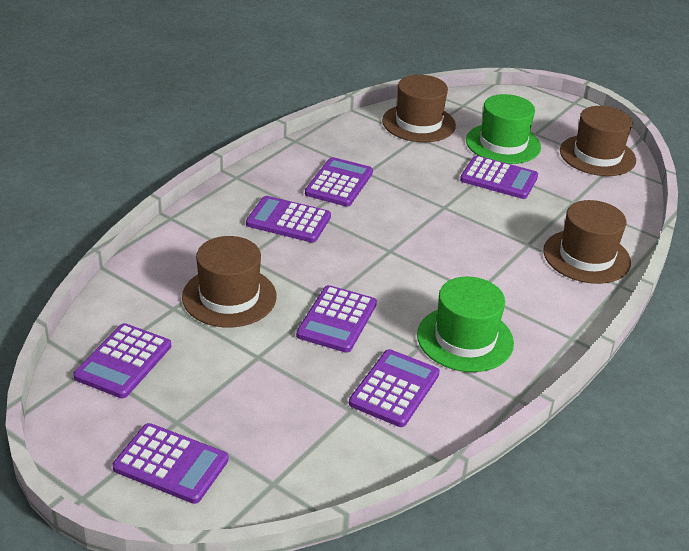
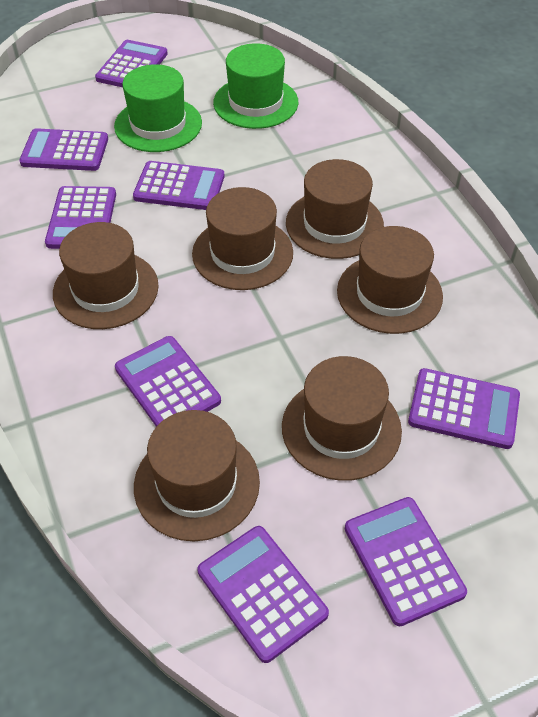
brown hat: [182,236,276,327] [382,75,456,142] [543,200,631,284] [560,106,636,176] = 4 -> [53,222,159,329] [134,410,260,541] [192,187,293,290] [282,356,402,481] [286,159,384,259] [337,226,443,334] = 6
purple calculator: [73,323,171,398] [112,423,229,504] [246,196,331,243] [296,285,377,353] [305,157,373,207] [349,349,440,427] [460,155,538,199] = 7 -> [19,128,108,171] [45,186,116,249] [95,40,168,87] [115,336,221,427] [133,161,224,210] [197,526,329,663] [345,497,467,626] [408,368,520,449] = 8

